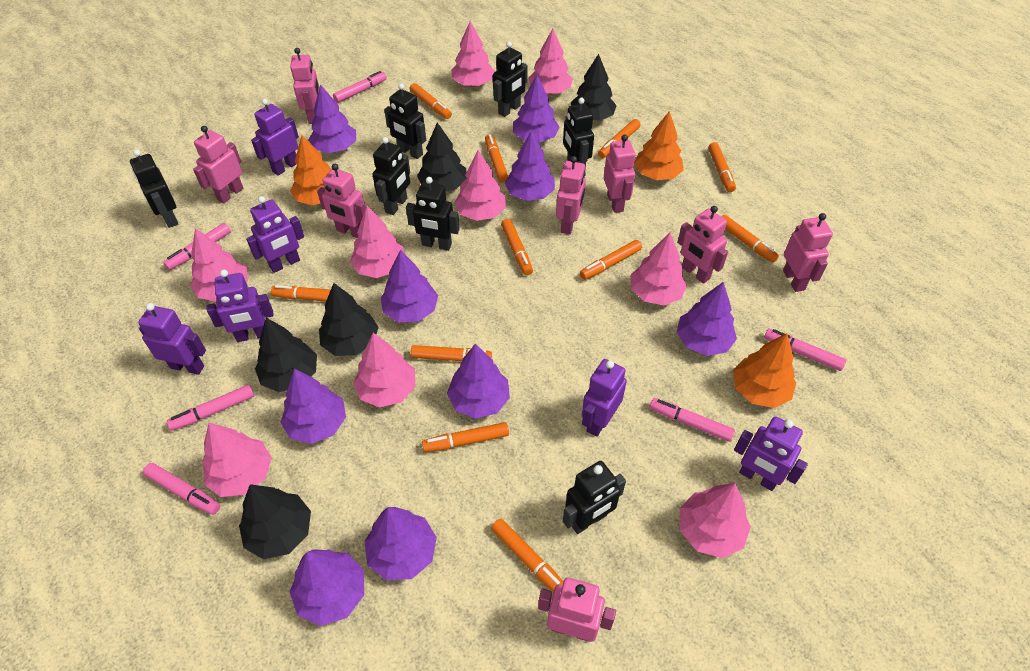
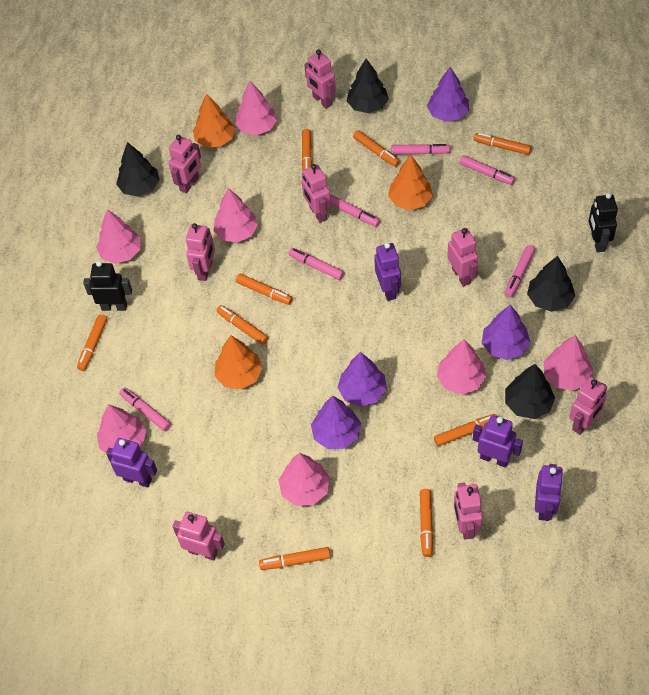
black robot: [130,149,178,228] [372,137,410,215] [384,83,426,159] [406,177,460,251] [493,41,528,117] [563,98,594,168] [563,461,626,534] = 7 -> [83,261,132,311] [589,193,618,252] = 2
black tree: [239,484,311,559] [255,318,317,392] [319,283,379,356] [417,122,466,191] [571,54,617,121] = 5 -> [116,142,160,197] [347,59,389,113] [505,364,555,419] [527,256,575,312] = 4
orange marker: [271,285,347,302] [410,83,452,119] [411,345,492,361] [422,422,509,452] [485,134,508,183] [491,518,563,592] [501,219,533,275] [580,240,642,280] [598,119,641,158] [708,142,736,192] [721,215,779,263] = 11 -> [77,314,107,371] [216,305,268,345] [236,274,293,305] [259,547,330,570] [302,129,312,171] [353,130,400,167] [420,489,433,557] [434,414,497,446] [474,133,532,155] = 9
pink tree: [190,228,248,302] [202,423,272,497] [350,206,404,278] [353,333,415,407] [451,21,495,87] [455,150,506,221] [528,29,573,94] [631,233,687,305] [680,483,751,558] = 9 -> [96,209,140,264] [97,404,146,453] [213,188,258,243] [235,81,277,135] [279,453,330,506] [437,340,486,394] [544,335,593,391] = 7
purple robot: [138,303,206,375] [207,270,274,342] [246,196,304,273] [251,99,299,176] [582,359,627,437] [734,416,808,491] = 6 -> [106,438,157,487] [374,243,401,301] [473,415,523,467] [535,464,563,521] = 4
purple tree: [280,369,346,444] [290,549,364,626] [308,84,356,153] [365,507,437,580] [381,250,438,322] [447,343,510,419] [505,131,555,201] [513,75,560,143] [677,282,737,356] = 9 -> [311,396,361,449] [338,352,387,407] [427,67,469,122] [482,305,531,360] = 4

